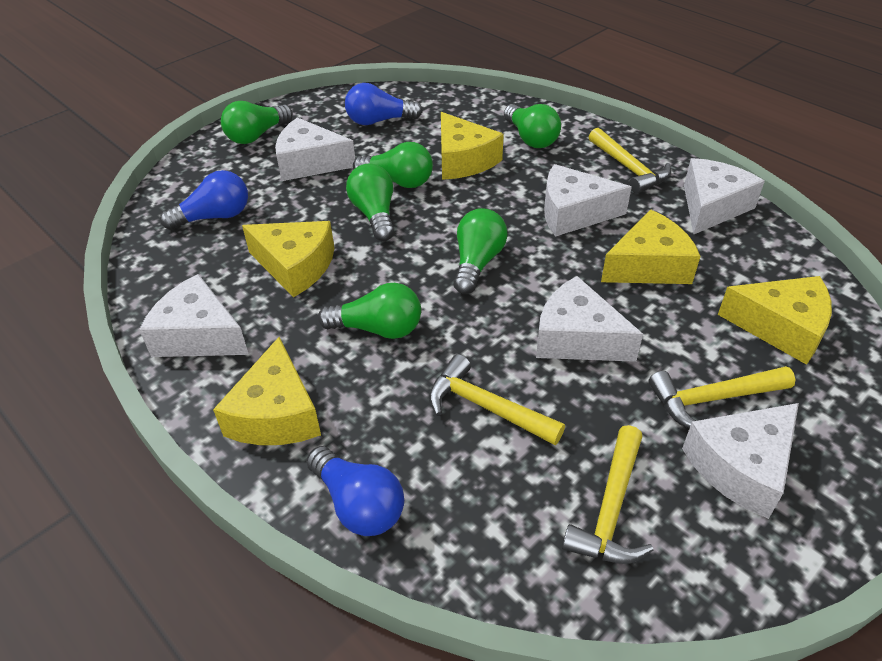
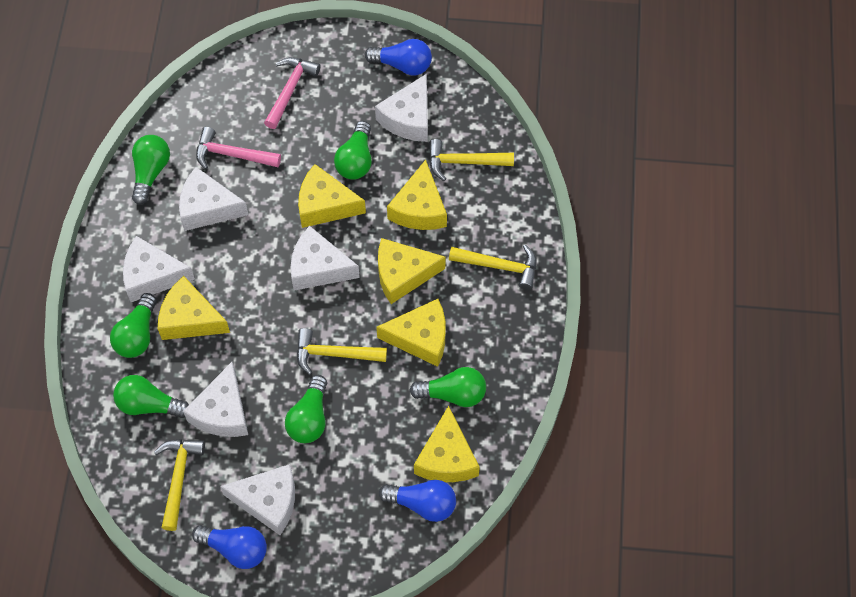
pink hammer: none = 0 -> [196,127,281,169] [264,57,320,129] = 2
yellow cheese: [213,337,321,445] [242,221,334,297] [441,112,504,180] [601,210,701,284] [718,276,832,365] = 5 -> [158,276,230,340] [298,164,366,228] [376,299,445,367] [378,238,446,304] [387,160,447,230] [414,406,480,482] = 6

